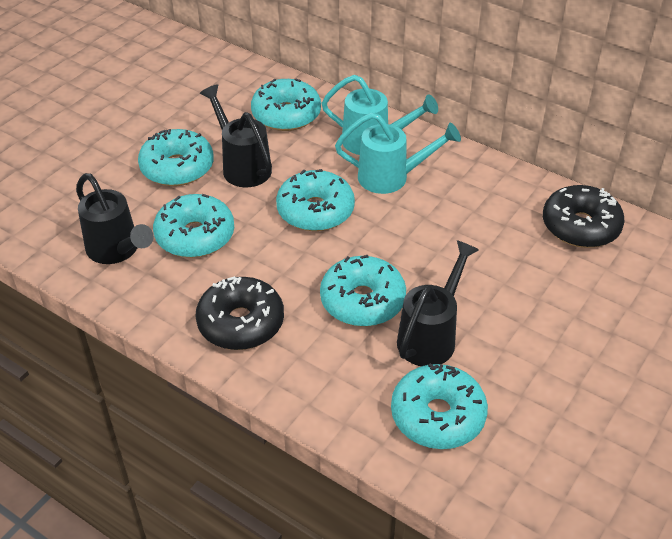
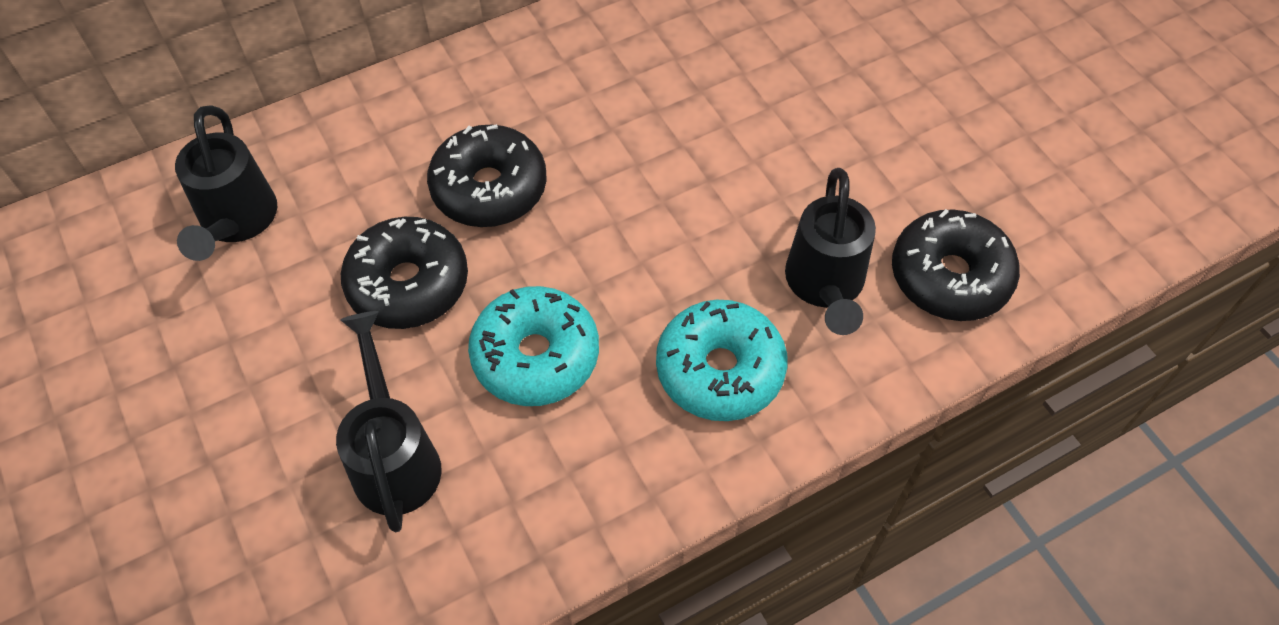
black donut: [195,276,284,350] [543,185,625,248] = 2 -> [341,217,468,329] [427,124,547,227] [892,209,1020,321] = 3
turquoise donut: [138,129,214,186] [153,194,234,258] [251,78,321,131] [276,169,355,231] [320,255,406,327] [391,363,488,449] = 6 -> [468,286,599,406] [656,300,788,421] = 2
turquoise watering can: [322,75,438,155] [335,113,461,194] = 2 -> none = 0

